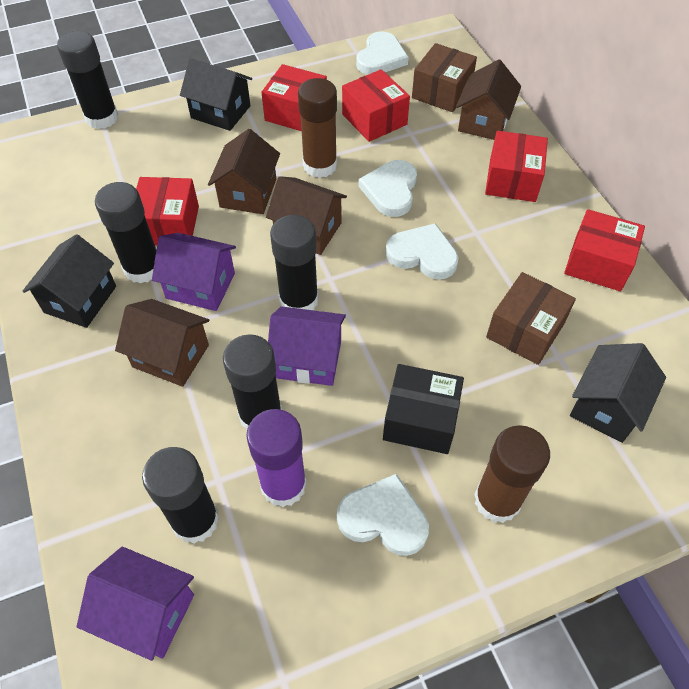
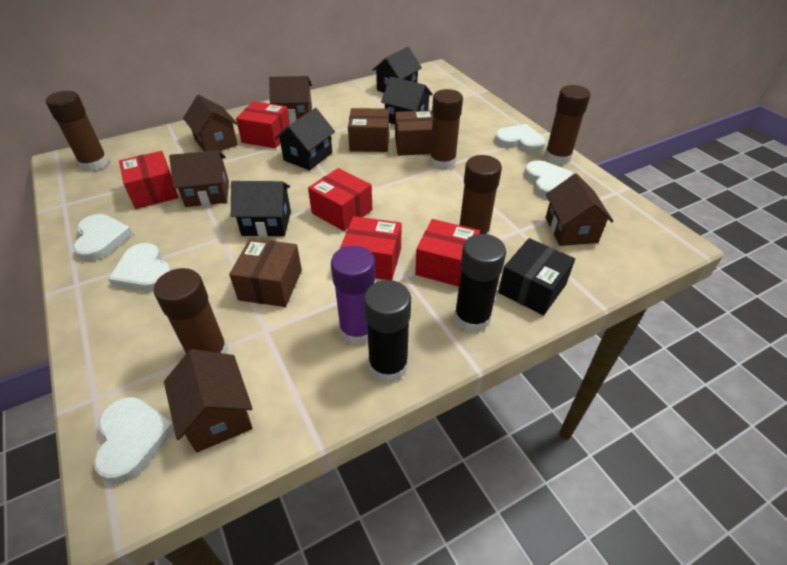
black glue stick: [57,31,118,129] [95,182,156,284] [142,447,219,544] [223,334,282,430] [270,215,319,310] = 5 -> [364,280,411,383] [454,234,506,333] = 2
black house: [22,234,116,328] [180,58,252,131] [570,343,666,443] = 3 -> [231,181,291,237] [275,108,335,170] [372,47,422,93] [381,77,433,124] = 4
brown box: [412,43,477,112] [486,272,576,365] = 2 -> [229,238,302,307] [348,108,389,152] [395,110,433,156] = 3
brown glue stick: [298,78,337,178] [474,425,550,523] = 2 -> [46,91,109,171] [154,268,228,354] [430,89,463,170] [459,155,502,235] [544,85,590,165] = 5
brown house: [115,299,209,387] [208,129,280,214] [266,176,347,255] [456,59,521,140] = 4 -> [164,349,253,452] [169,150,229,207] [183,95,238,152] [269,76,312,123] [545,173,614,246] = 5
purple house: [77,547,194,661] [152,233,236,311] [268,306,346,386] = 3 -> none = 0
white heart: [337,474,429,556] [356,31,409,75] [358,160,417,217] [385,223,459,280] = 4 -> [73,214,133,261] [94,397,174,484] [108,243,171,292] [495,124,545,153] [524,160,573,199] = 5

